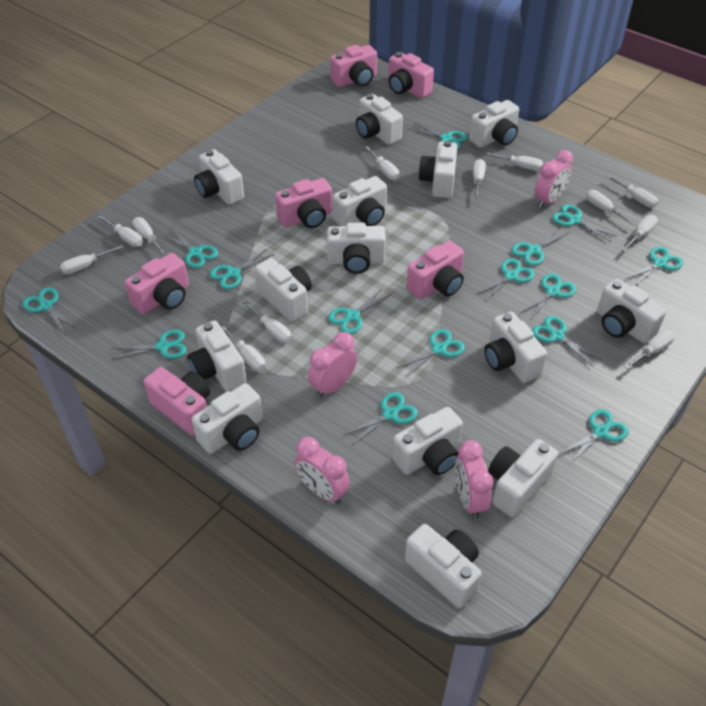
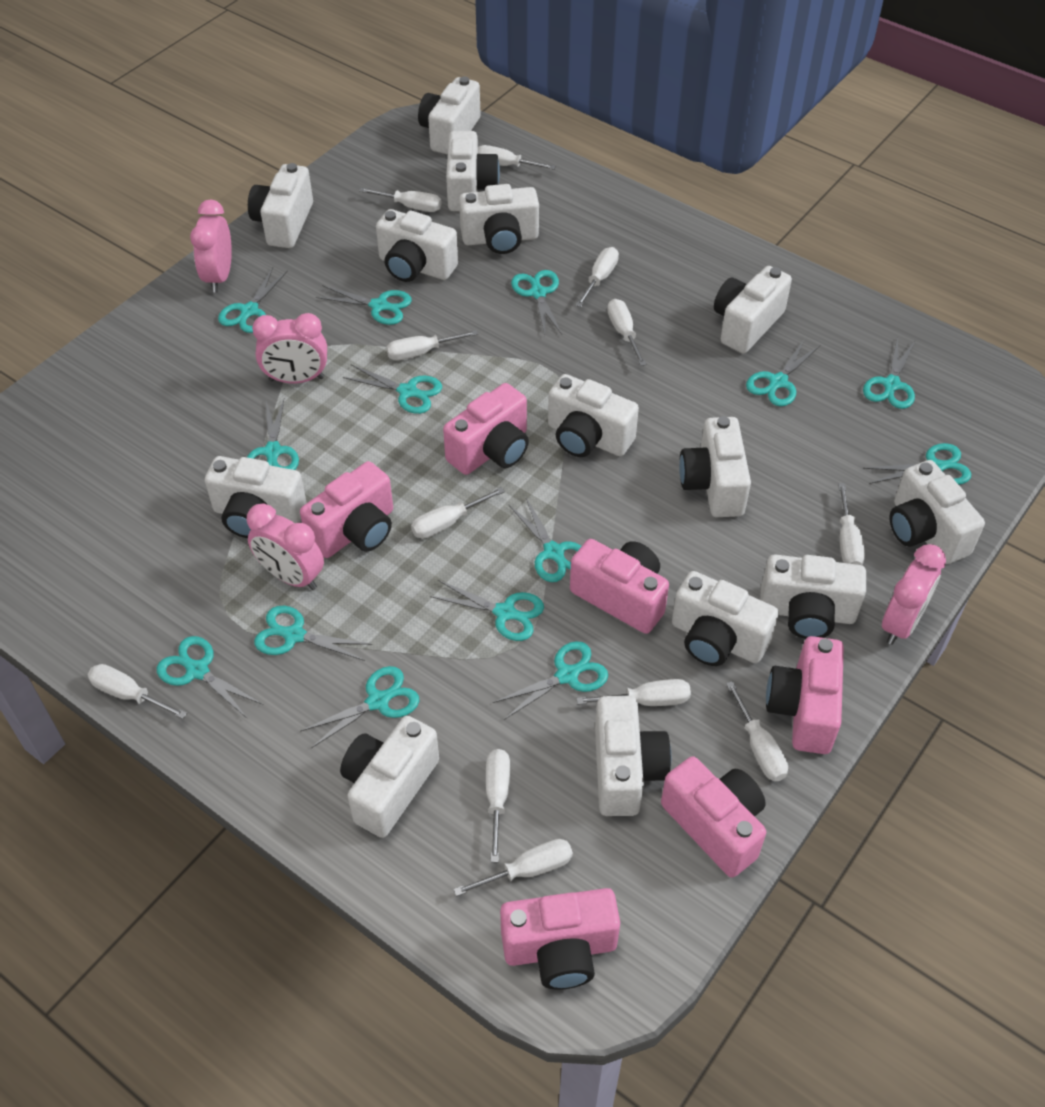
turquoise scissors: [22,287,77,334] [111,330,187,360] [163,227,218,268] [209,249,275,289] [328,288,392,334] [343,392,418,446] [397,329,465,377] [410,123,467,149] [475,259,535,301] [511,227,568,266] [520,274,576,319] [532,316,602,367] [552,205,617,242] [558,409,629,465] [625,247,683,286] = 15 -> [157,636,263,719] [218,268,288,333] [247,399,299,470] [254,606,372,661] [300,666,420,748] [316,285,412,325] [343,364,442,414] [430,580,544,641] [493,641,608,720] [508,496,581,582] [511,270,562,335] [746,340,820,406] [863,337,915,409] [863,443,971,485] = 14

